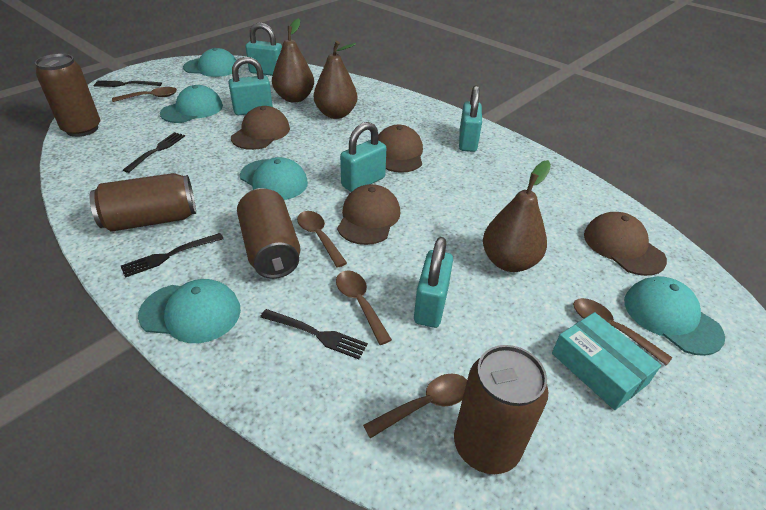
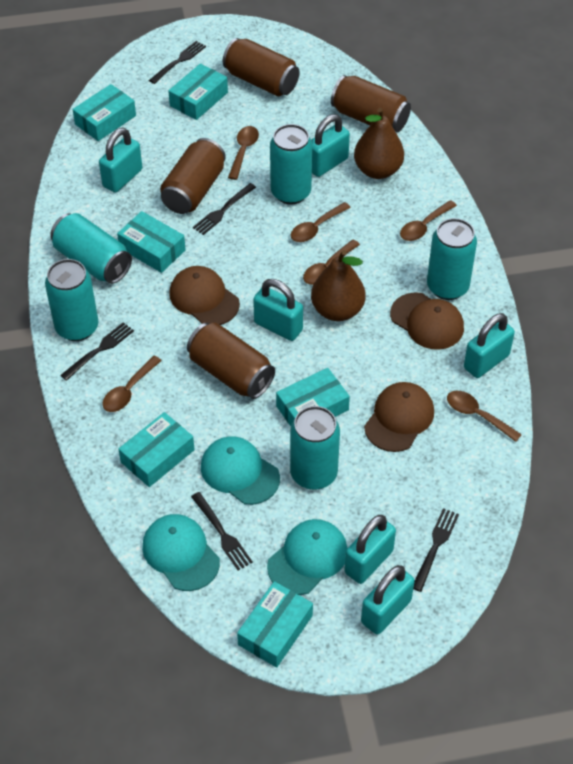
black fork: [93,80,162,87] [121,233,223,278] [123,132,185,173] [260,309,368,359] = 4 -> [60,322,134,381] [149,41,206,84] [191,492,253,570] [193,183,256,235] [413,508,459,592] = 5
brown cap: [231,106,290,150] [337,184,400,245] [378,124,423,173] [584,212,667,276] = 4 -> [169,266,240,325] [364,382,434,452] [390,292,464,350] = 3
brown pear: [272,19,314,103] [314,41,357,119] [483,160,551,272] = 3 -> [311,250,365,321] [354,108,404,179] = 2
brown spoon: [112,87,177,102] [297,211,347,268] [336,270,392,345] [363,374,467,438] [573,298,672,366] = 5 -> [103,356,162,412] [228,126,259,180] [291,202,351,242] [303,240,360,285] [400,200,457,241] [447,391,522,442] = 6
turquoise box: [552,312,661,410] = 1 -> [73,84,136,141] [117,211,186,273] [118,412,195,487] [168,63,228,120] [237,581,313,668] [276,368,350,426] = 6
turquoise can: none = 0 -> [45,259,98,341] [50,213,132,284] [270,124,312,204] [290,406,340,490] [427,218,477,300] = 5
turquoise cap: [138,279,241,343] [160,85,223,123] [183,48,236,77] [240,157,308,200] [624,276,725,356] = 5 -> [142,514,220,591] [201,436,280,505] [267,519,347,595] = 3
turquoise padlock: [228,57,273,116] [245,22,282,76] [340,122,386,192] [414,237,453,328] [459,85,482,152] = 5 -> [99,128,142,193] [253,279,303,341] [311,114,350,177] [344,515,396,584] [361,565,415,635] [464,313,515,378] = 6

